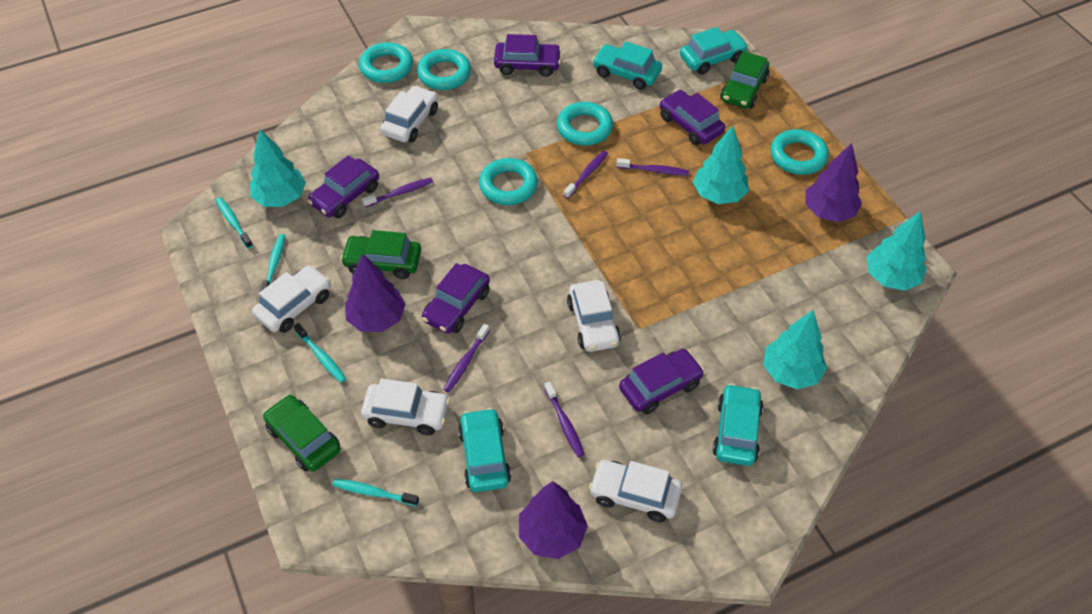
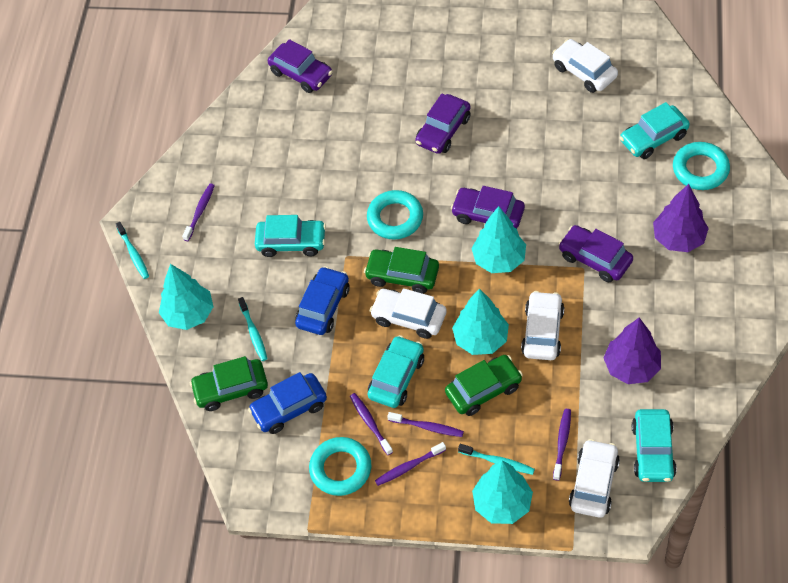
blue car: none = 0 -> [248,372,327,434] [295,266,350,335] = 2
purple car: [308,155,379,218] [422,263,490,334] [494,34,562,77] [619,349,704,414] [660,90,725,145] = 5 -> [268,39,333,93] [415,94,471,154] [451,186,525,229] [558,225,633,282] = 4
purple tree: [345,254,406,332] [519,481,588,559] [806,143,862,222] = 3 -> [604,318,661,384] [653,184,709,252] = 2
turquoise ring: [359,42,413,83] [417,49,471,90] [479,158,538,205] [557,102,613,146] [771,129,829,175] = 5 -> [309,437,371,496] [367,190,423,240] [673,142,730,190] = 3
turquoise toothbrush: [216,197,253,249] [260,234,285,292] [294,323,346,383] [332,479,419,506] = 4 -> [116,222,149,279] [238,297,267,361] [458,444,535,475] = 3
white car: [252,265,331,333] [361,378,450,435] [380,86,438,142] [567,280,621,352] [589,460,682,522] = 5 -> [370,288,446,339] [521,291,564,360] [552,39,618,93] [569,439,620,518] = 4

